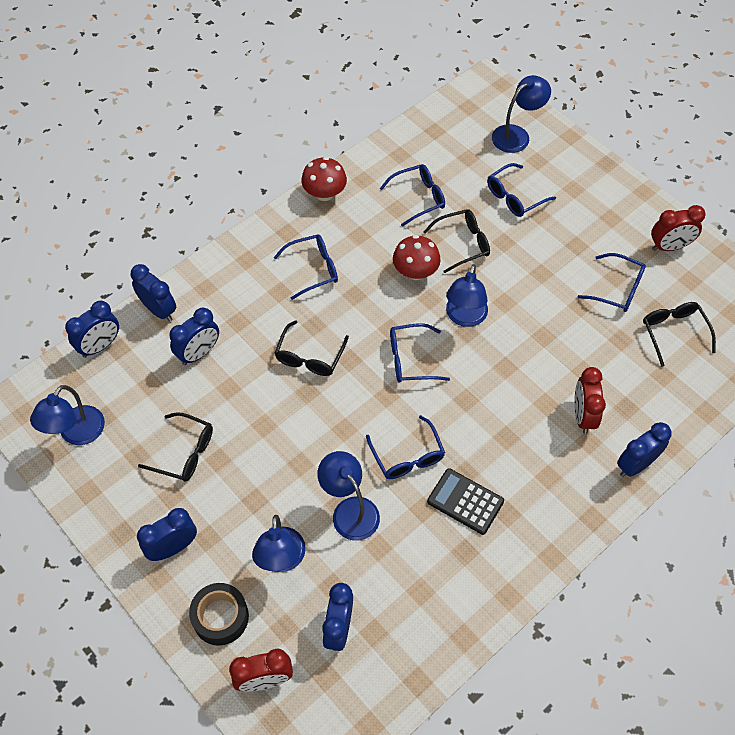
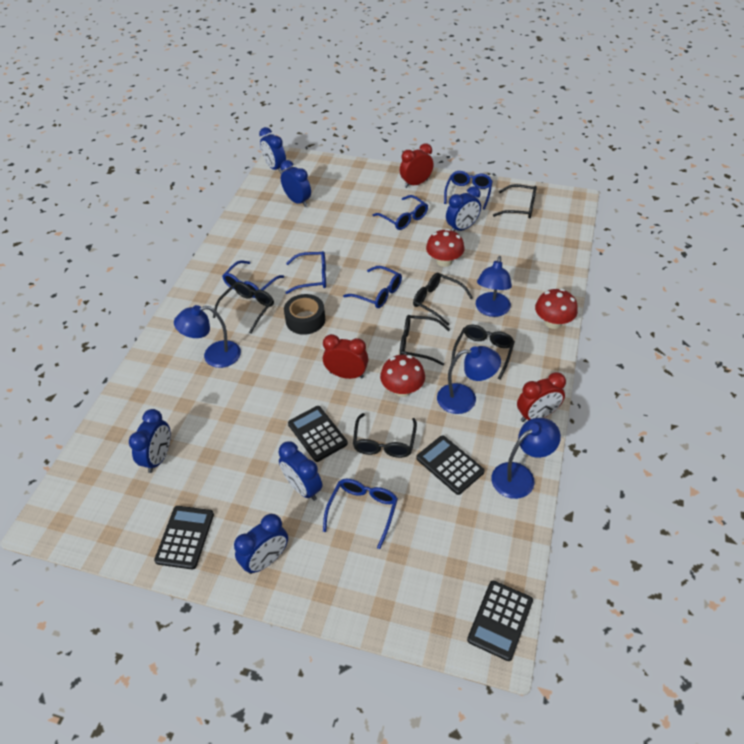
black calculator: [427,468,504,535] = 1 -> [154,506,214,569] [288,406,348,462] [416,435,485,495] [467,581,533,661] = 4
black glasses: [138,412,213,482] [275,320,349,376] [424,209,490,273] [643,302,716,367] = 4 -> [213,282,274,333] [353,413,417,458] [400,315,450,366] [413,273,473,326] [451,325,515,380] [493,184,537,218] = 6
blue lamp: [30,385,105,445] [252,515,306,572] [317,451,380,541] [446,264,488,327] [492,75,551,153] = 5 -> [174,305,241,368] [437,346,501,414] [476,256,512,317] [491,418,561,499] = 4
red mushroom: [301,157,347,201] [393,235,441,280] = 2 -> [380,355,425,397] [426,229,464,267] [535,289,578,329] = 3

